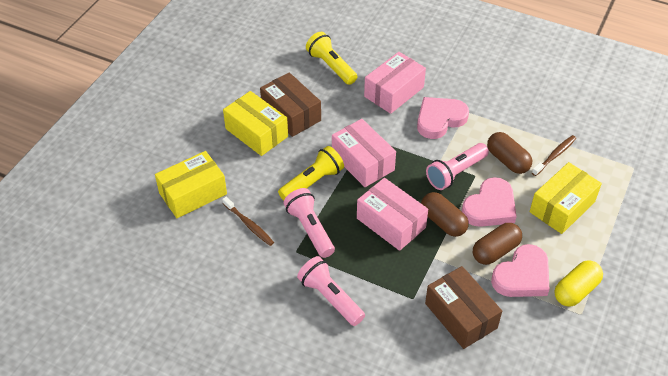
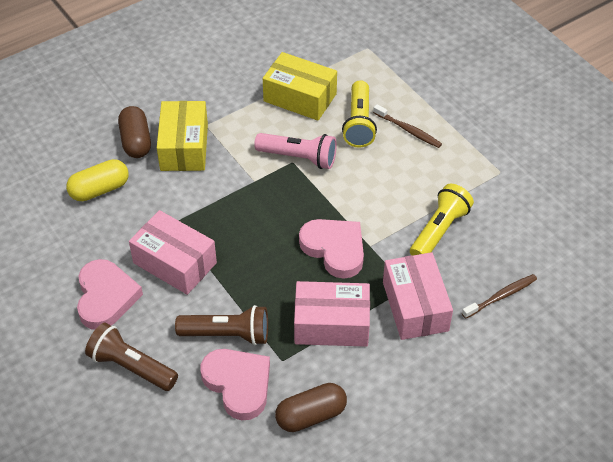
brown box: [260,72,321,137] [425,266,502,349] = 2 -> none = 0
brown capsule: [421,192,469,237] [473,223,522,265] [487,132,532,174] = 3 -> [118,106,151,158] [275,383,347,432] = 2
brown flashlight: none = 0 -> [85,323,178,391] [175,305,268,345] = 2
pink flashlight: [284,188,335,258] [297,256,365,326] [426,143,489,190] = 3 -> [254,133,337,169] = 1
yellow box: [155,151,227,218] [223,91,288,156] [530,162,602,234] = 3 -> [157,101,208,171] [263,52,337,121] = 2

